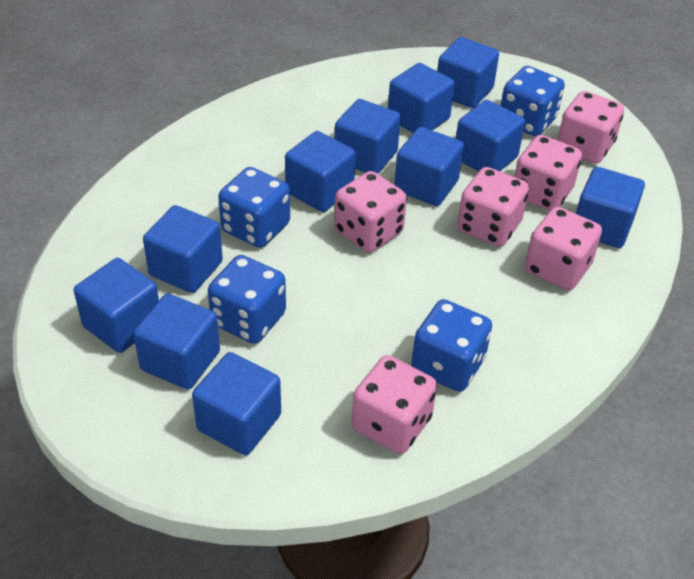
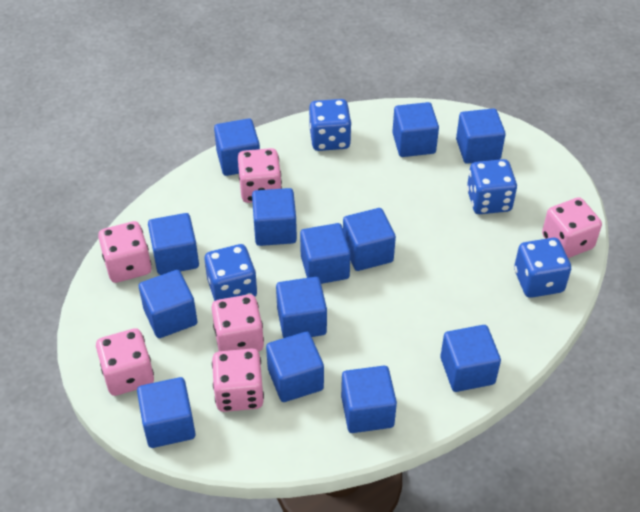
blue cube: [74,258,159,353] [133,293,220,390] [143,205,223,293] [192,352,281,455] [285,131,356,212] [335,99,401,174] [388,63,455,133] [394,127,464,206] [437,37,499,108] [456,100,525,171] [576,167,645,248] = 11 -> [137,377,196,448] [139,270,197,338] [148,213,199,275] [214,118,260,176] [252,188,297,246] [266,332,324,402] [276,277,327,338] [300,223,351,284] [341,366,397,433] [343,208,396,271] [392,102,439,157] [440,325,501,392] [456,108,506,164] = 13

